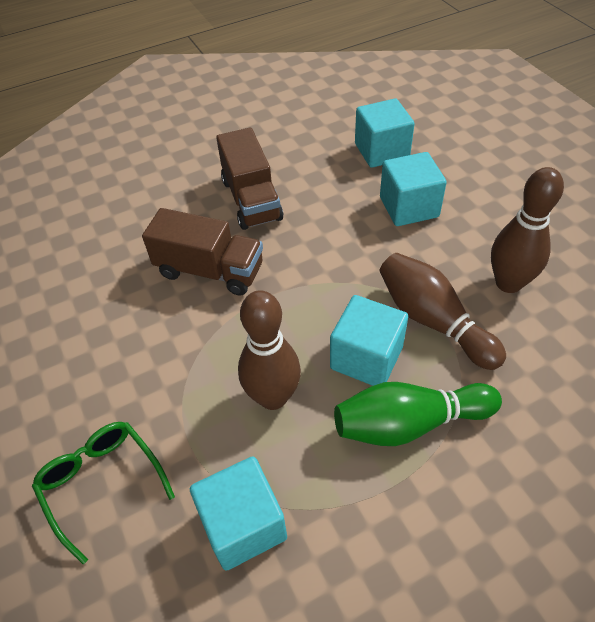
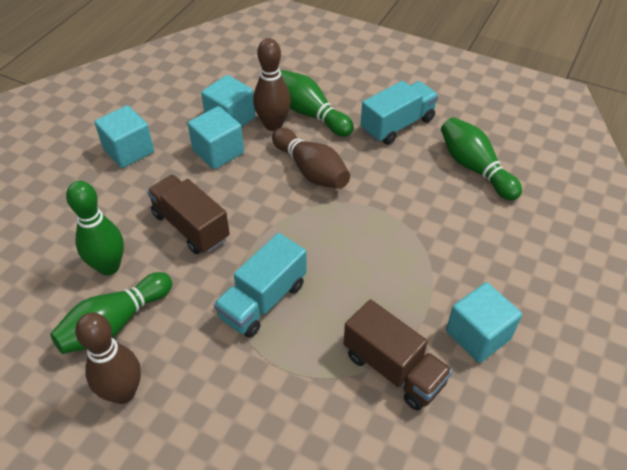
green bowling pin: [334,382,502,446] = 1 -> [50,272,172,354] [66,181,124,275] [281,70,354,137] [441,117,522,201] = 4
green glasses: [32,422,175,564] = 1 -> none = 0
turquoise truck: none = 0 -> [214,233,307,338] [361,81,439,145] = 2

